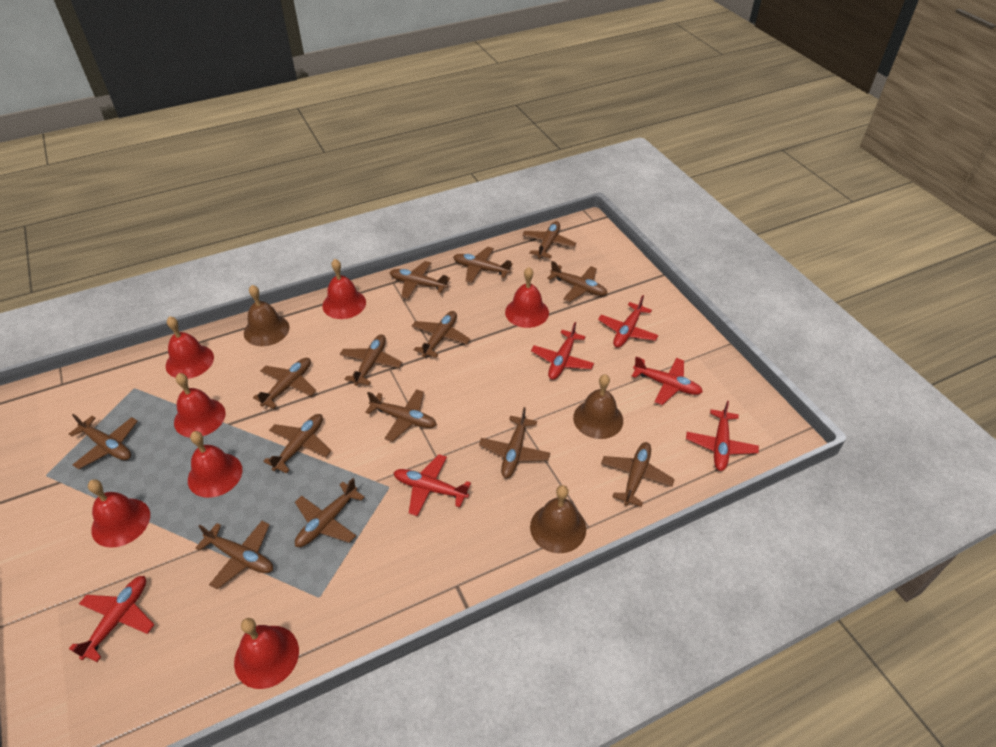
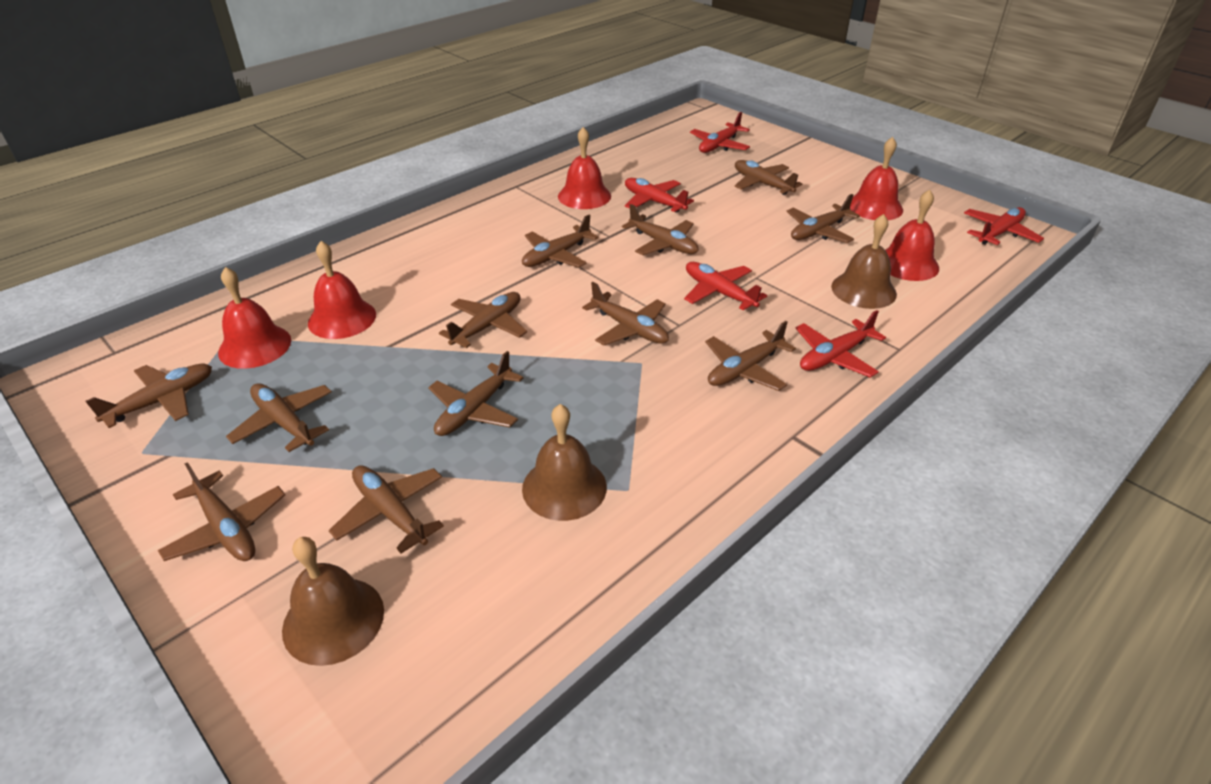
brown plane: [69,414,138,469] [196,521,273,589] [253,358,316,409] [263,414,331,473] [295,478,365,547] [340,334,403,386] [365,389,437,442] [389,261,450,299] [412,311,471,358] [453,247,513,283] [479,407,550,478] [522,221,576,259] [547,261,608,302] [601,442,675,507] = 14 -> [85,364,212,428] [158,462,285,561] [226,383,332,452] [329,465,444,553] [428,351,523,436] [439,292,527,348] [522,215,599,267] [582,282,669,345] [622,204,698,255] [705,321,796,391] [735,160,802,195] [787,194,860,243] = 12
red bell: [88,480,150,548] [166,316,214,379] [174,373,226,438] [188,431,242,498] [234,618,299,689] [322,259,366,319] [505,267,549,328] = 7 -> [218,267,291,369] [308,241,376,339] [558,127,611,209] [850,137,903,220] [885,190,939,281] = 5
red plane: [69,576,155,662] [394,454,471,516] [531,322,594,380] [598,295,659,348] [632,357,703,405] [686,401,759,471] = 6 -> [625,178,694,213] [684,262,767,311] [690,112,750,153] [796,310,886,377] [964,207,1044,245] = 5

